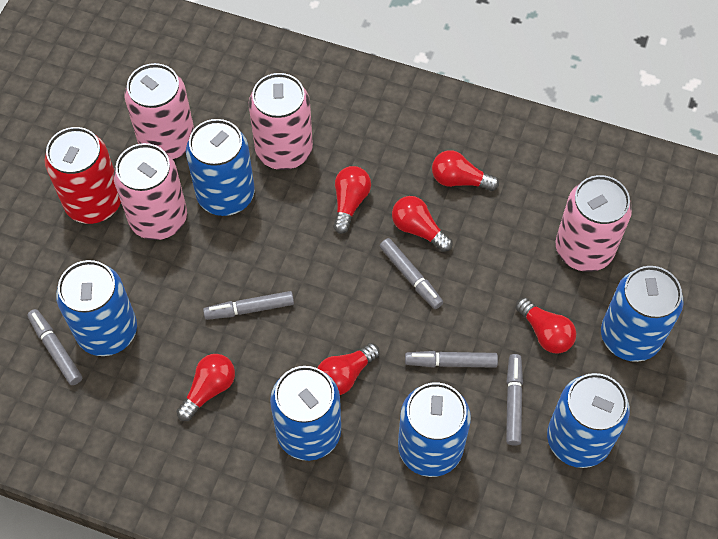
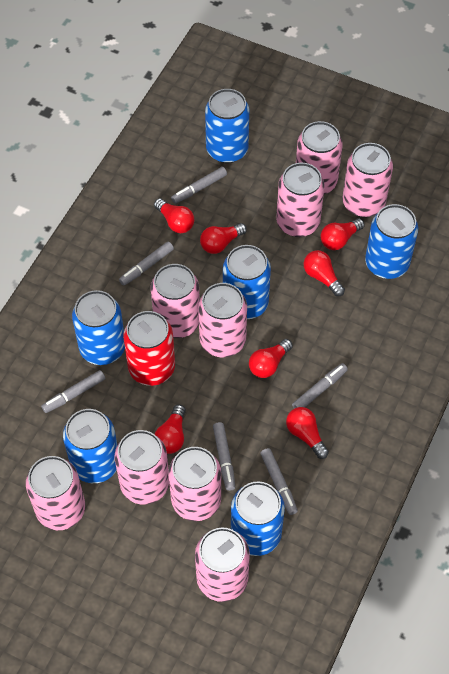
grey marker: [27,309,82,385] [203,291,294,320] [380,238,443,309] [405,351,498,368] [506,354,523,446] = 5 -> [41,370,105,413] [119,242,174,286] [171,167,227,204] [213,422,235,491] [260,448,298,515] [292,363,348,409] = 6
pink can: [113,143,187,240] [124,63,194,159] [249,73,313,170] [556,175,632,272] = 4 -> [26,456,85,530] [115,430,169,505] [151,264,200,338] [168,447,221,521] [195,528,250,602] [198,283,247,357] [276,163,325,237] [296,121,343,194] [343,143,393,217] = 9
red light bulb: [177,354,235,421] [318,343,380,395] [333,166,371,234] [392,196,453,252] [432,150,499,191] [516,297,576,354] = 6 -> [154,198,194,233] [155,405,186,454] [200,223,247,254] [249,339,293,378] [286,407,329,459] [303,250,345,296] [321,218,364,250] = 7

